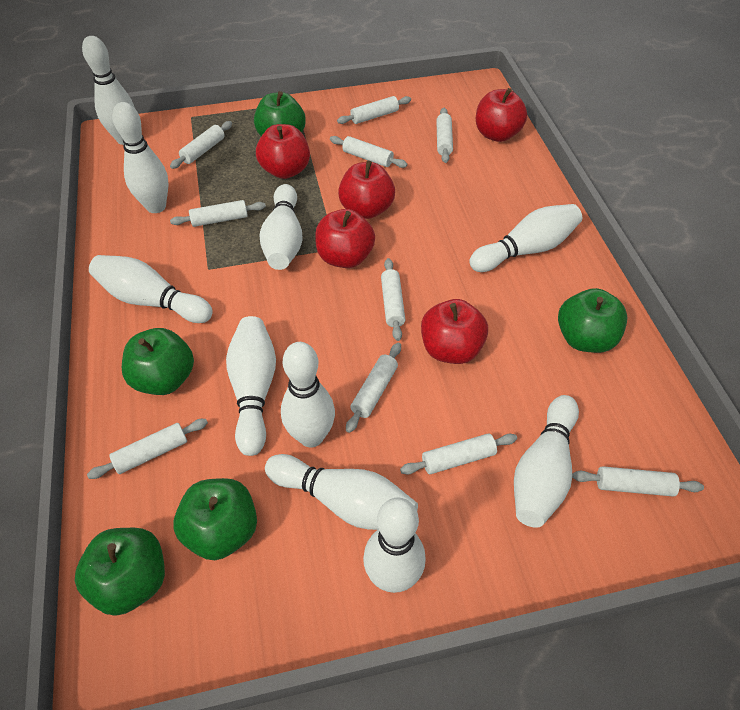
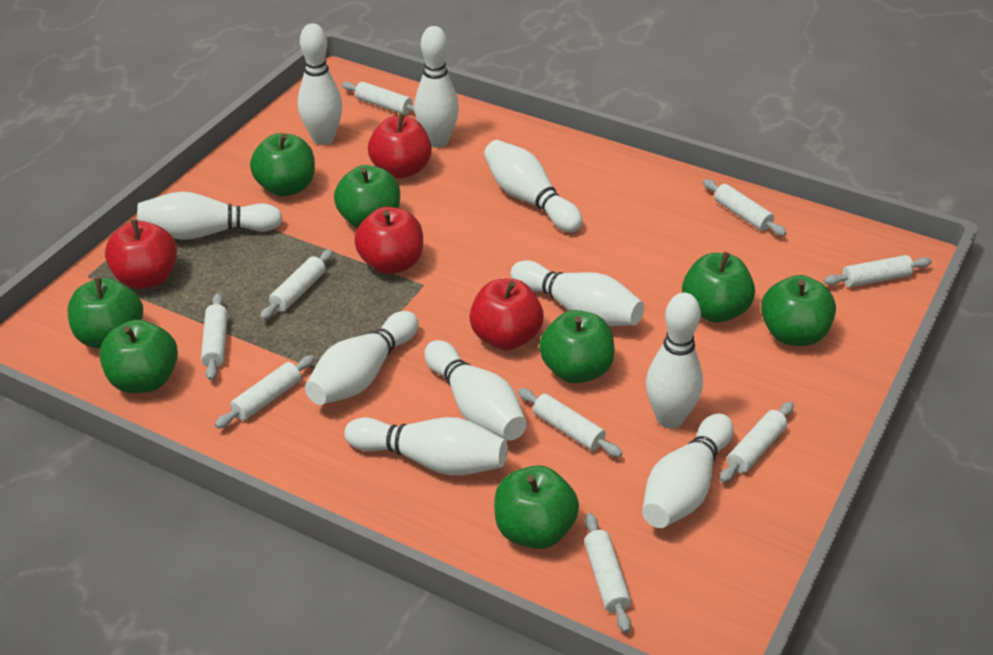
green apple: [75,528,165,616] [122,328,194,395] [173,478,257,560] [254,91,306,136] [558,288,627,353] = 5 -> [68,277,143,349] [99,320,178,393] [250,133,315,197] [334,165,400,228] [494,465,579,549] [539,310,615,383] [682,252,755,323] [761,275,836,346] = 8
red apple: [256,124,310,179] [315,209,375,268] [338,161,395,219] [421,299,488,364] [476,88,527,142] = 5 -> [105,219,177,289] [354,207,423,274] [368,113,432,179] [469,279,544,350] = 4
white rolling pin: [87,419,208,479] [170,121,232,169] [170,200,266,227] [330,136,407,168] [337,96,411,124] [346,343,401,433] [381,258,405,341] [400,434,517,475] [436,108,453,163] [572,466,704,497] = 10 -> [201,294,228,380] [215,355,315,429] [260,249,333,320] [342,82,415,115] [518,388,622,457] [584,513,631,633] [703,179,787,236] [720,402,794,483] [823,255,932,287] = 9

